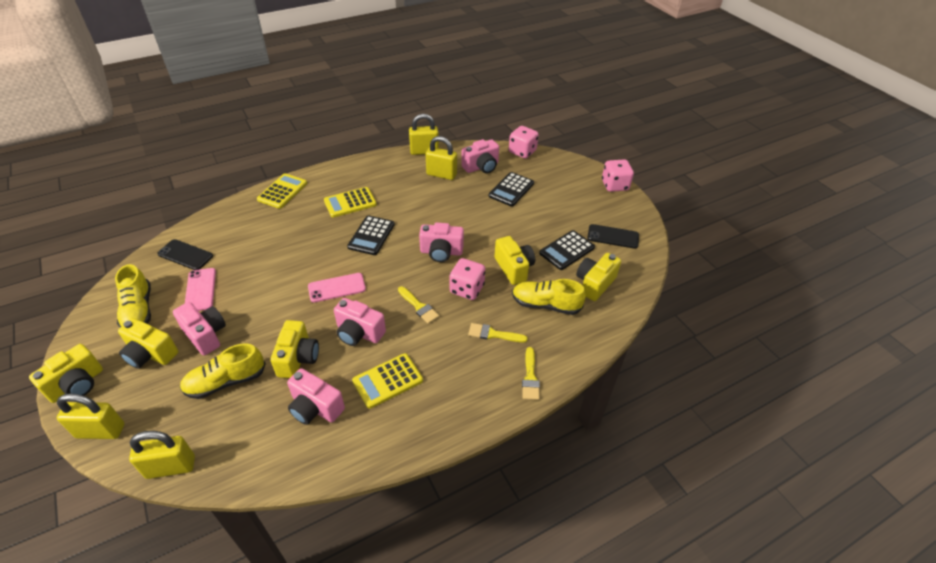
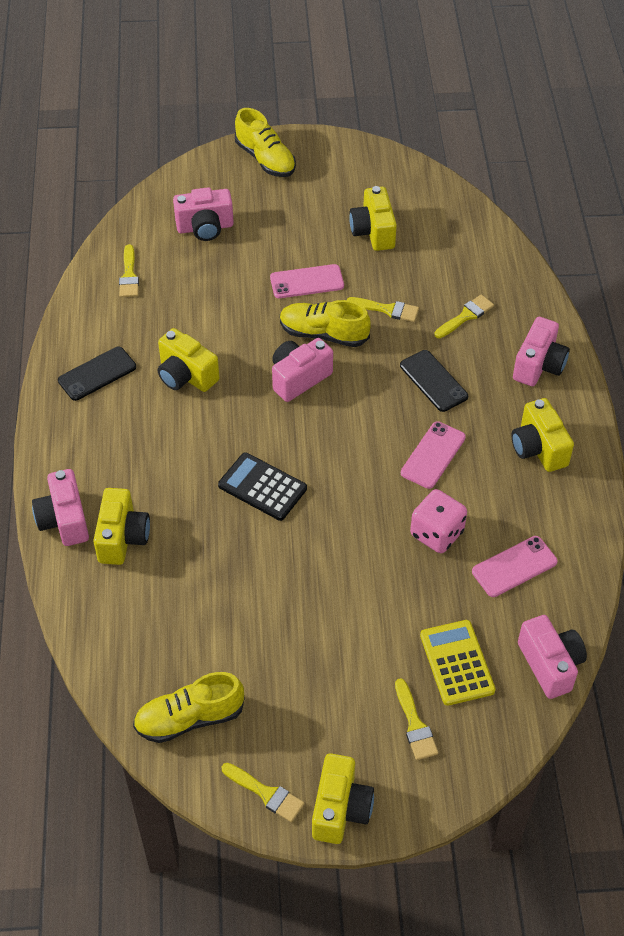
black calculator: [347,215,395,255] [489,172,534,207] [539,230,595,270] = 3 -> [218,452,307,521] = 1
pink dice: [450,258,485,300] [509,126,539,159] [602,159,634,192] = 3 -> [410,489,467,553] = 1
pink phone: [185,268,216,311] [308,273,366,303] = 2 -> [270,264,344,298] [401,421,466,489] [472,536,558,597] = 3
yellow brush: [398,286,440,324] [468,323,528,343] [522,347,540,400] = 3 -> [119,244,139,297] [222,763,304,822] [347,297,419,322] [395,678,438,760] [434,294,494,338] = 5
yellow calculator: [257,173,307,209] [324,187,377,217] [352,353,423,409] = 3 -> [420,620,496,706] = 1
yellow padlock: [57,393,125,439] [129,431,195,479] [409,114,439,155] [426,136,457,180] = 4 -> none = 0

